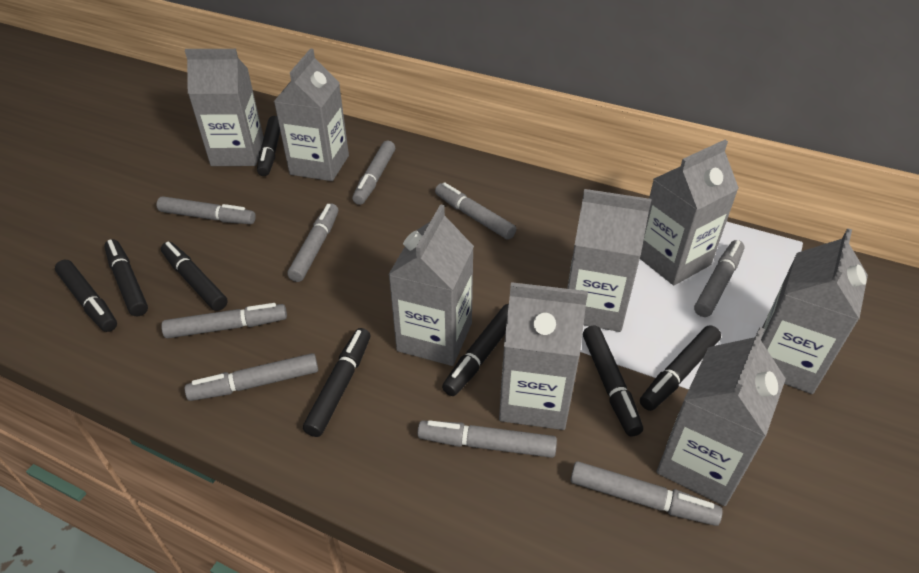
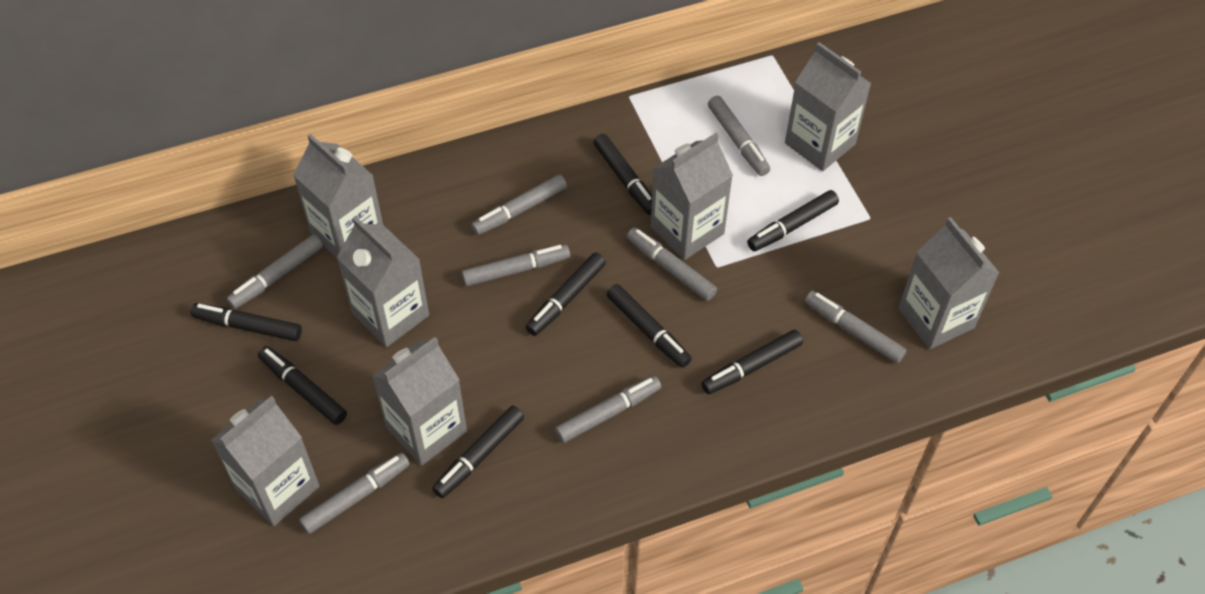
grey carton: [185,49,264,166] [273,48,349,181] [388,204,474,366] [499,282,588,430] [567,189,651,332] [640,140,739,285] [656,327,786,506] [761,228,868,394] = 8 -> [210,396,319,526] [293,134,383,257] [336,216,429,347] [372,337,467,466] [650,133,733,260] [785,42,872,171] [898,217,999,349] = 7
grey marker: [157,196,256,224] [161,303,287,338] [185,353,318,401] [287,204,338,282] [352,141,395,205] [418,420,557,458] [435,182,516,240] [570,461,723,526] [694,240,745,317] = 9 -> [226,234,323,309] [299,453,410,534] [462,244,570,287] [471,174,567,235] [555,376,661,443] [627,227,717,301] [708,96,770,176] [805,291,907,363] = 8

